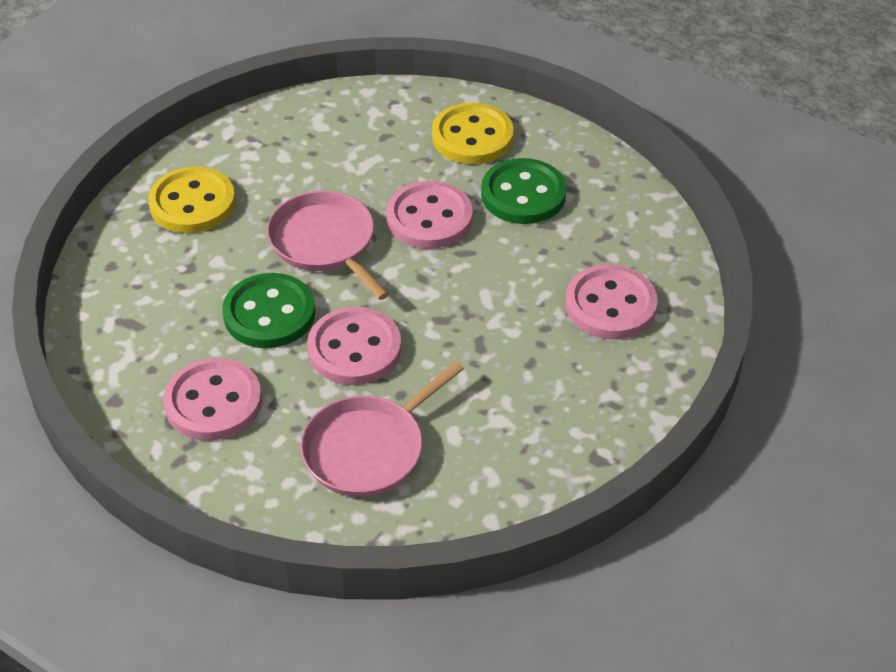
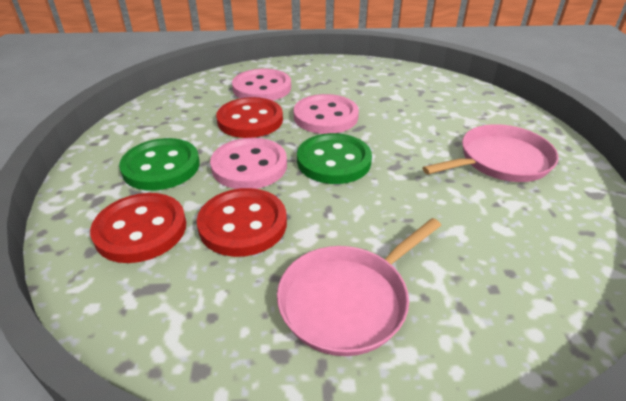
pink button: [163,358,262,441] [307,307,401,385] [386,181,473,249] [565,265,658,339] = 4 -> [210,138,287,189] [232,69,291,101] [294,94,359,134] = 3
red button: none = 0 -> [90,193,186,263] [197,188,287,257] [216,97,283,138] = 3
yellow button: [148,167,236,233] [432,103,514,164] = 2 -> none = 0

